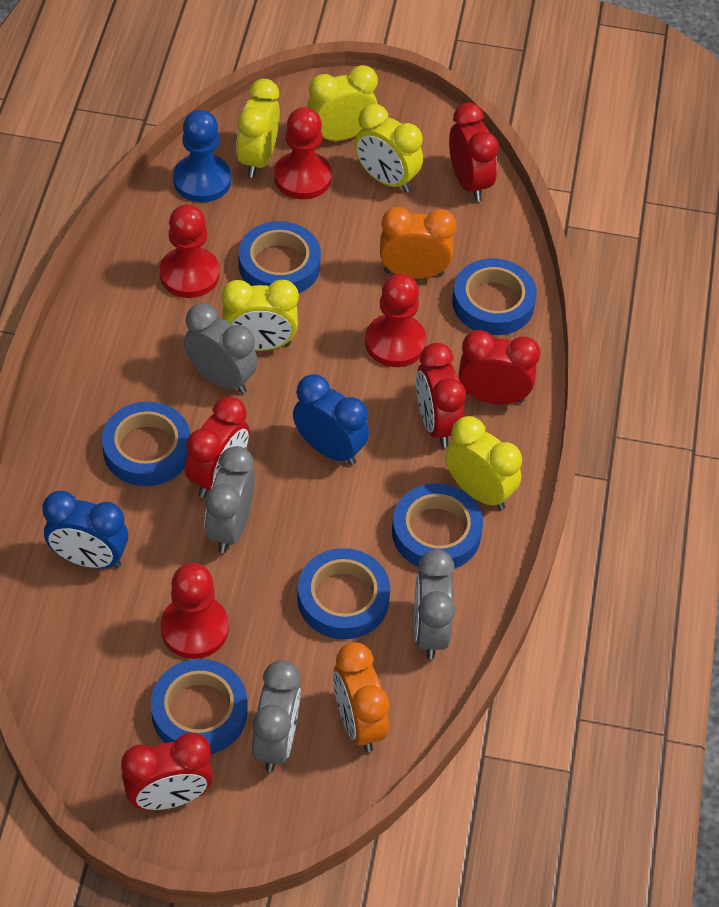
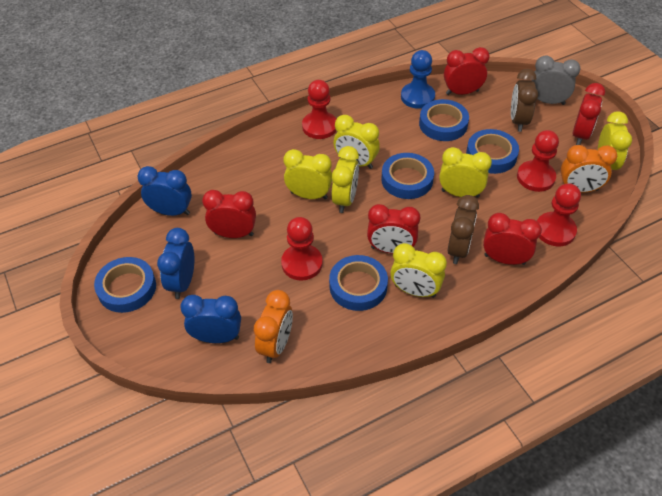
blue clock: [42,491,128,569] [293,374,369,465] = 2 -> [137,166,192,216] [157,228,194,299] [180,295,241,343] = 3
blue tape: [102,402,190,486] [151,659,248,754] [239,221,321,293] [297,548,390,639] [392,483,483,568] [452,258,537,335] = 6 -> [94,257,156,313] [329,255,388,311] [381,153,434,199] [419,99,469,141] [466,129,519,174] = 5
brown clock: none = 0 -> [447,195,479,264] [511,69,538,132] = 2
grey clock: [184,303,258,394] [205,446,255,553] [252,660,301,772] [414,549,455,659] = 4 -> [531,56,580,105] = 1
yellow clock: [221,280,299,351] [236,79,280,178] [307,65,378,141] [355,104,423,193] [445,416,522,510] = 5 -> [283,149,332,199] [332,146,359,213] [333,115,380,169] [390,243,447,298] [439,147,492,198] [598,111,632,170] = 6

